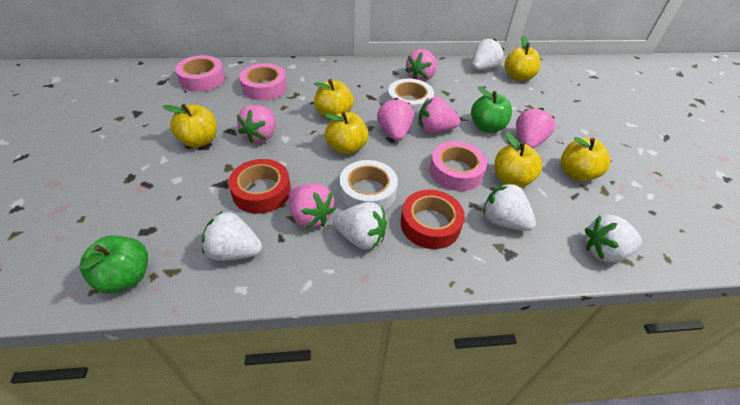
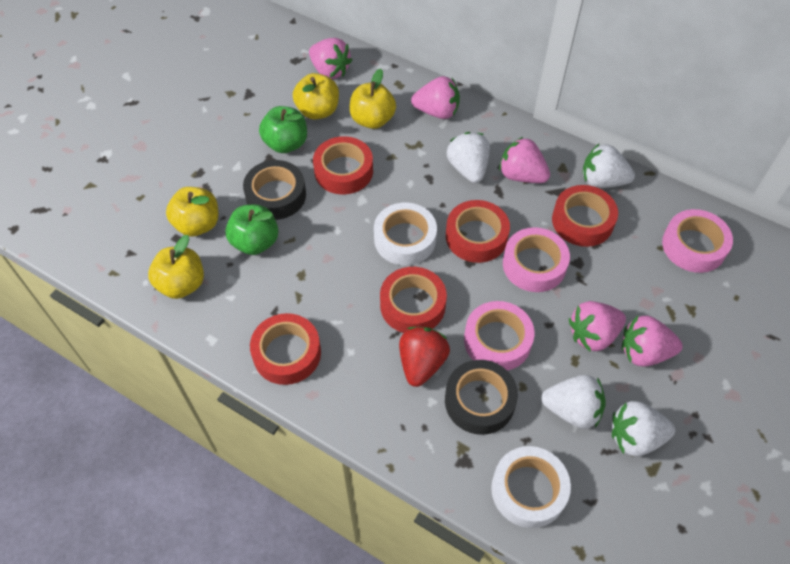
black tape: none = 0 -> [243,160,306,220] [445,360,518,435] = 2
pink strawberry: [237,105,275,144] [289,184,336,228] [377,98,414,141] [405,49,437,82] [418,97,460,133] [516,108,555,148] = 6 -> [309,38,352,79] [411,76,460,119] [499,137,550,183] [569,301,626,352] [622,316,683,367] = 5
red strawberry: none = 0 -> [399,327,450,387] = 1
red tape: [228,159,291,214] [401,190,465,249] = 2 -> [250,313,321,385] [313,136,373,195] [380,267,447,333] [446,200,510,263] [552,185,618,247] = 5
white strawberry: [202,211,262,261] [333,202,387,250] [472,38,504,70] [483,183,536,231] [585,215,642,262] = 5 -> [447,132,490,183] [541,375,606,429] [582,143,635,188] [612,401,675,456] = 4
yellow apple: [163,104,217,148] [314,79,354,119] [325,111,368,155] [495,133,542,188] [505,36,540,81] [561,137,610,181] = 6 -> [148,235,204,299] [166,187,218,237] [293,73,339,120] [349,69,396,129] = 4

